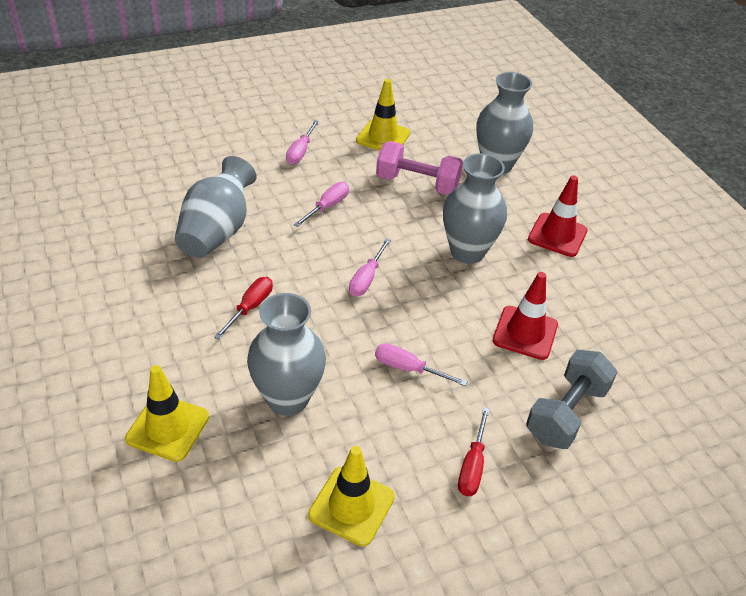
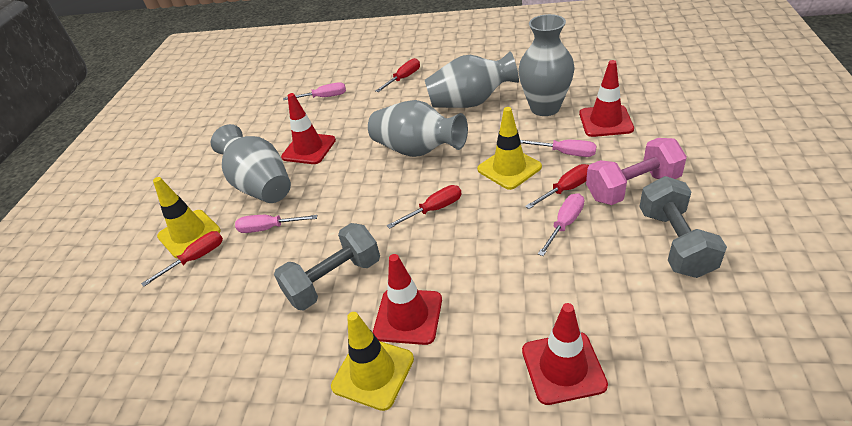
grey dumbbell: [526,350,617,449] = 1 -> [274,223,380,310] [639,176,727,278] = 2
red screwdriver: [214,277,273,340] [458,407,490,496] = 2 -> [141,231,223,287] [376,58,420,92] [387,185,462,229] [525,164,589,209] = 4
red traffic cone: [493,272,558,360] [528,175,588,257] = 2 -> [281,93,336,164] [373,254,442,345] [522,303,608,405] [579,60,634,137] = 4

